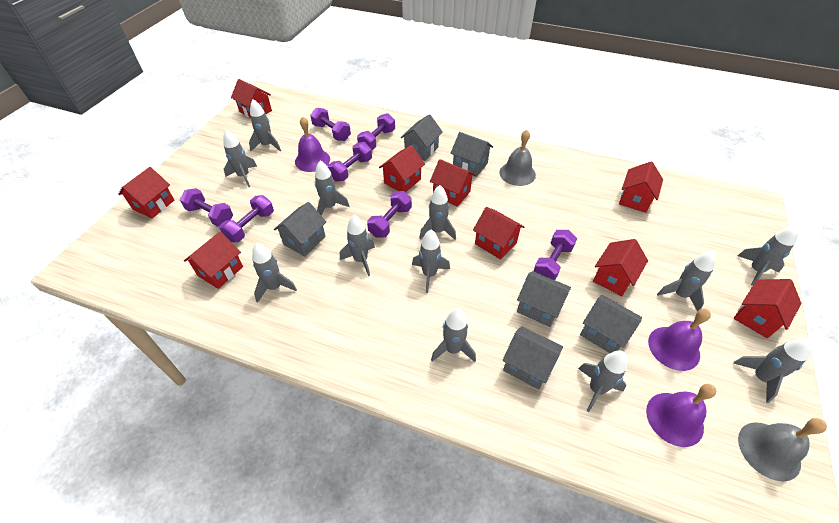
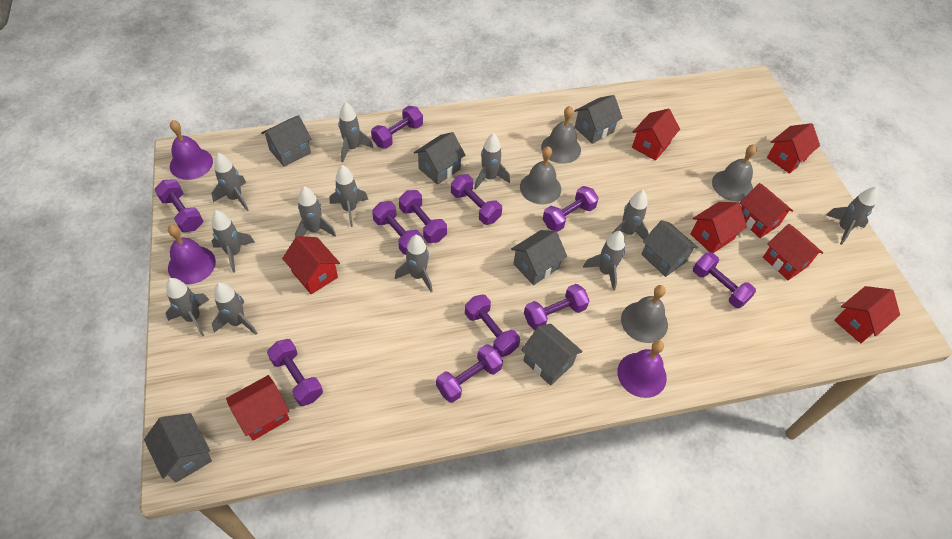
grey bell: [499,130,536,186] [738,418,827,481] = 2 -> [520,146,561,205] [541,106,581,164] [621,285,668,343] [712,144,757,202] = 4
grey house: [274,202,326,256] [401,114,443,161] [451,132,493,177] [503,326,563,390] [517,271,571,327] [580,295,642,353] = 6 -> [144,413,212,482] [261,115,311,167] [414,132,465,185] [511,230,567,285] [521,324,583,386] [574,95,622,144] [641,220,698,277] = 7
purple dumbbell: [180,188,233,227] [219,195,274,242] [310,108,351,141] [328,142,372,182] [357,113,395,150] [367,191,412,238] [534,230,577,280] = 7 -> [154,179,203,232] [267,339,323,406] [371,106,423,149] [372,201,423,255] [399,190,447,243] [436,344,503,403] [451,174,502,225] [465,294,520,357] [524,284,589,330] [543,186,599,232] [693,252,756,308] = 11
red house: [118,167,174,218] [184,232,243,289] [231,79,272,118] [379,145,425,192] [430,159,476,207] [473,207,524,260] [593,239,648,296] [619,162,663,213] [734,279,801,338] = 9 -> [226,375,290,441] [282,236,340,294] [632,108,680,161] [690,202,747,253] [740,183,793,238] [763,224,823,280] [767,123,820,174] [834,286,900,344] = 8

